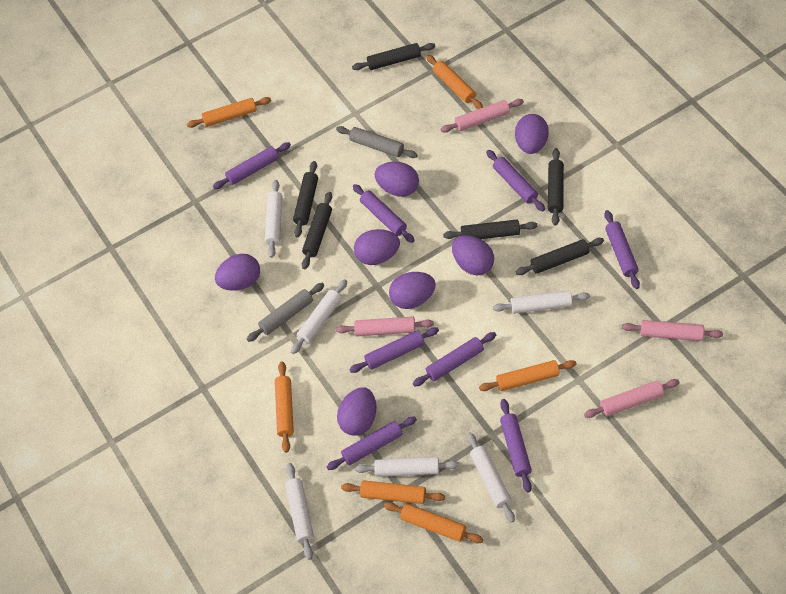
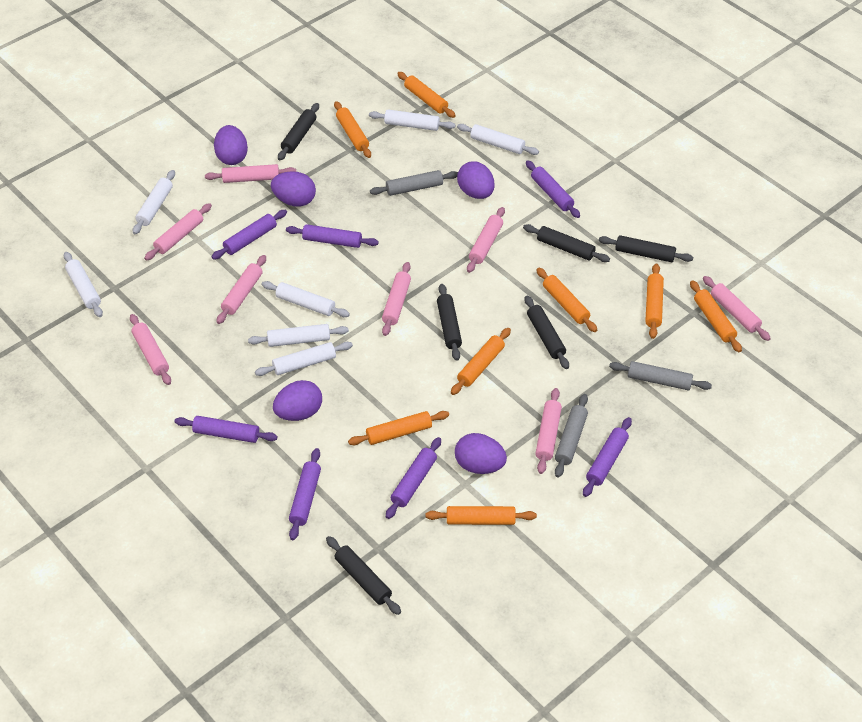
grey rolling pin: [247,283,324,342] [336,126,418,158] = 2 -> [370,170,458,196] [555,394,588,477] [609,361,712,390] = 3
orange rolling pin: [187,97,271,128] [275,362,294,453] [341,480,445,504] [384,502,483,543] [427,55,483,109] [479,360,577,391] = 6 -> [334,101,371,158] [348,411,449,445] [397,72,456,118] [425,506,537,525] [451,328,511,395] [536,268,597,332] [645,263,664,339] [690,280,742,352] = 8
pink rolling pin: [336,317,434,336] [441,99,524,133] [584,379,680,418] [622,320,723,341] = 4 -> [130,314,171,385] [144,203,212,261] [205,164,296,183] [217,255,266,324] [382,262,411,336] [467,207,505,273] [535,388,562,474] [703,276,771,341] = 8
purple egg: [215,254,260,291] [337,387,376,435] [354,229,400,265] [374,162,419,197] [389,272,436,309] [452,235,494,276] [515,114,549,154] = 7 -> [214,125,248,165] [271,171,316,207] [273,380,322,421] [455,433,507,474] [457,161,495,199] = 5
purple rolling pin: [213,142,291,189] [327,416,417,470] [349,327,439,373] [353,184,415,243] [413,332,496,386] [486,150,545,211] [500,399,532,492] [604,210,640,289] = 8 -> [174,416,277,443] [211,210,287,260] [286,224,379,248] [289,448,321,540] [386,437,441,519] [526,160,580,218] [583,417,632,497] = 7
white rolling pin: [265,180,282,258] [285,463,314,560] [291,279,347,354] [355,457,459,477] [467,433,515,523] [493,290,590,314] = 6 -> [64,252,103,317] [133,170,175,234] [248,324,349,347] [255,342,353,376] [262,281,350,317] [369,110,455,131] [457,124,539,155] = 7

